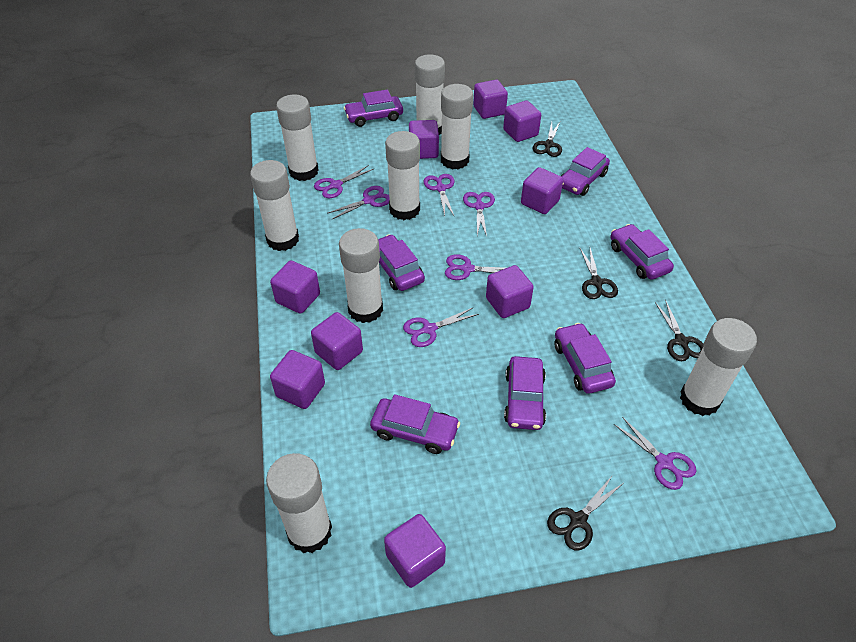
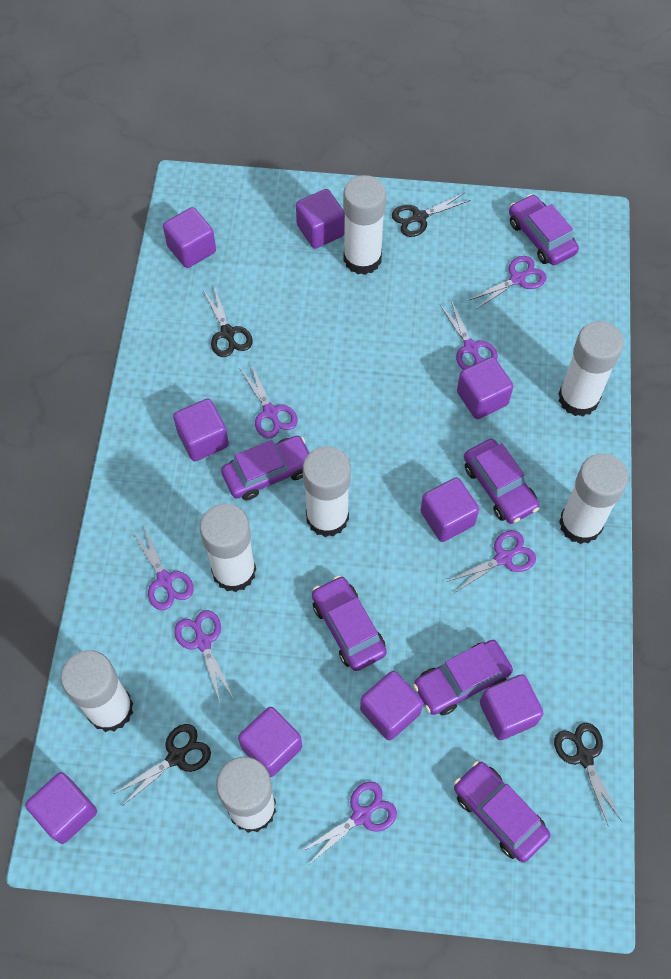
purple car: [344,90,403,127] [370,394,460,454] [378,234,425,291] [504,356,546,430] [554,323,616,394] [561,147,610,196] [610,224,674,280] = 7 -> [221,436,309,500] [312,576,387,671] [413,640,513,715] [454,761,550,862] [464,439,539,524] [509,194,579,265] = 6
white glue stick: [250,160,299,251] [266,453,332,553] [276,94,319,181] [339,228,383,323] [385,131,420,220] [415,54,445,135] [441,84,473,170] [680,318,757,416] = 8 -> [61,650,133,732] [200,504,256,592] [216,757,276,833] [303,446,351,537] [343,175,386,275] [558,321,624,417] [559,453,629,544] = 7

